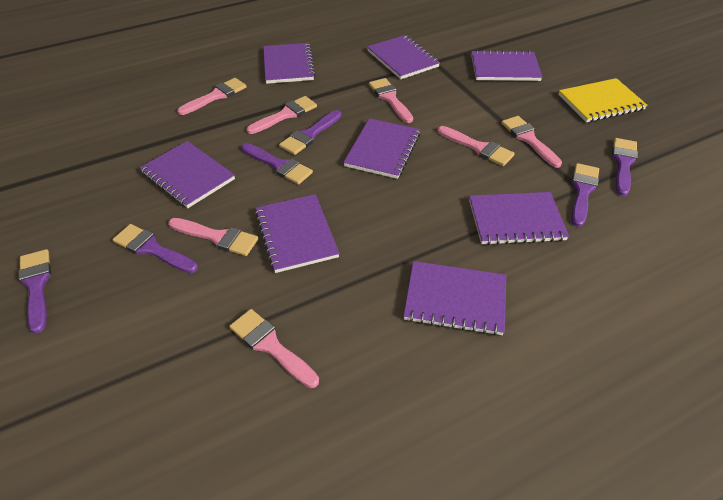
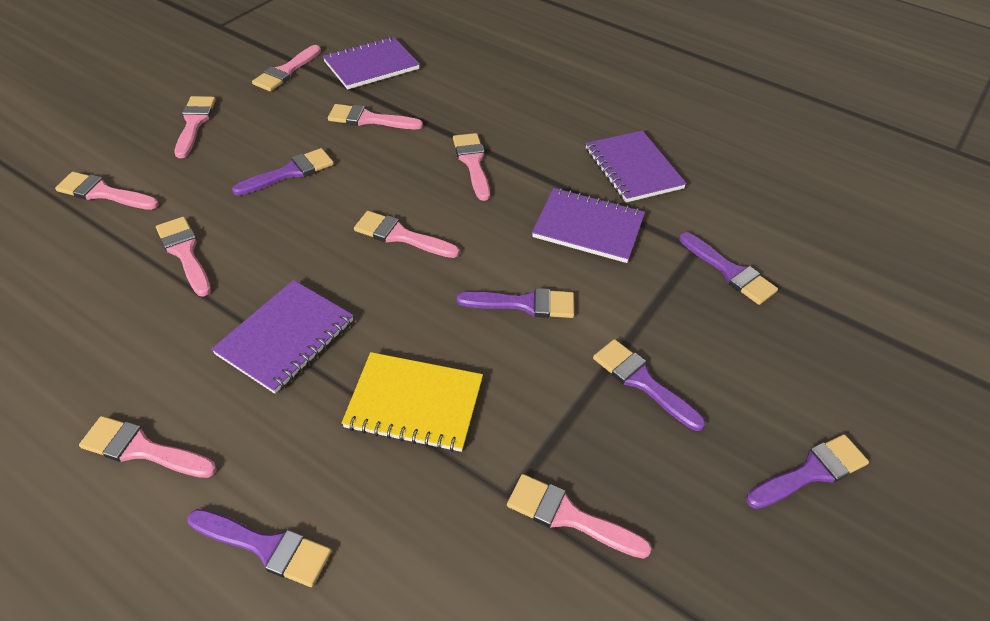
pink brush: [169,218,258,256] [177,78,247,115] [229,309,319,388] [246,96,317,134] [369,78,413,123] [438,126,515,166] [501,116,562,168] = 7 -> [55,172,159,210] [79,416,217,478] [156,217,211,297] [175,96,216,158] [252,45,321,91] [328,104,423,129] [354,211,459,258] [453,133,490,201] [507,474,652,559] = 9
purple notebook: [140,141,235,208] [255,194,340,273] [263,43,316,84] [343,118,420,179] [367,35,440,79] [404,261,506,336] [469,192,569,245] [471,50,543,81] = 8 -> [211,280,354,394] [323,37,420,89] [532,188,645,263] [586,131,687,202] = 4

